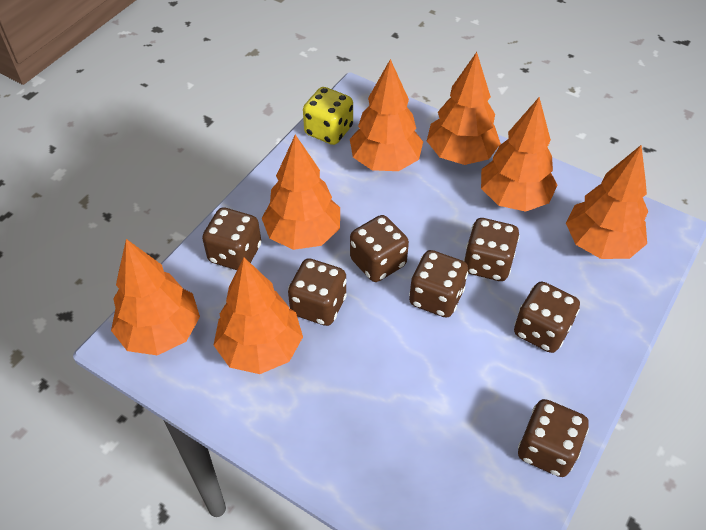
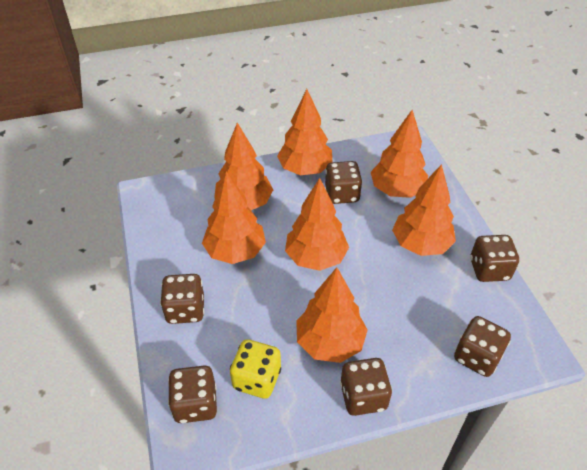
brown dice: [202,207,261,270] [288,258,347,326] [350,215,409,282] [409,250,468,317] [464,218,520,281] [514,282,580,353] [518,399,589,477] = 7 -> [160,274,204,324] [168,365,217,423] [325,161,363,204] [340,358,392,416] [454,316,511,377] [470,235,519,282] = 6

